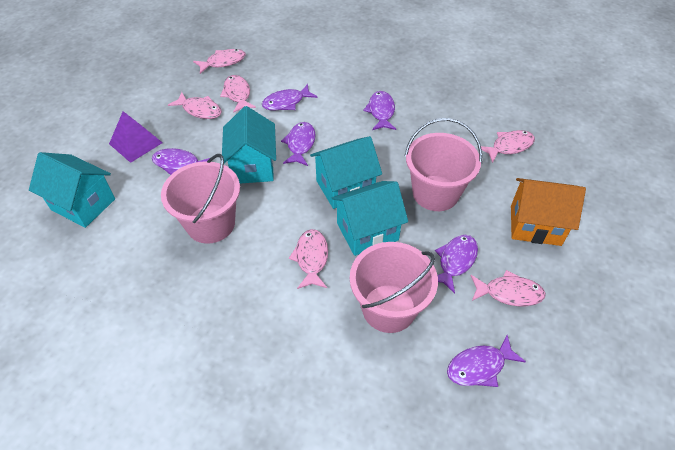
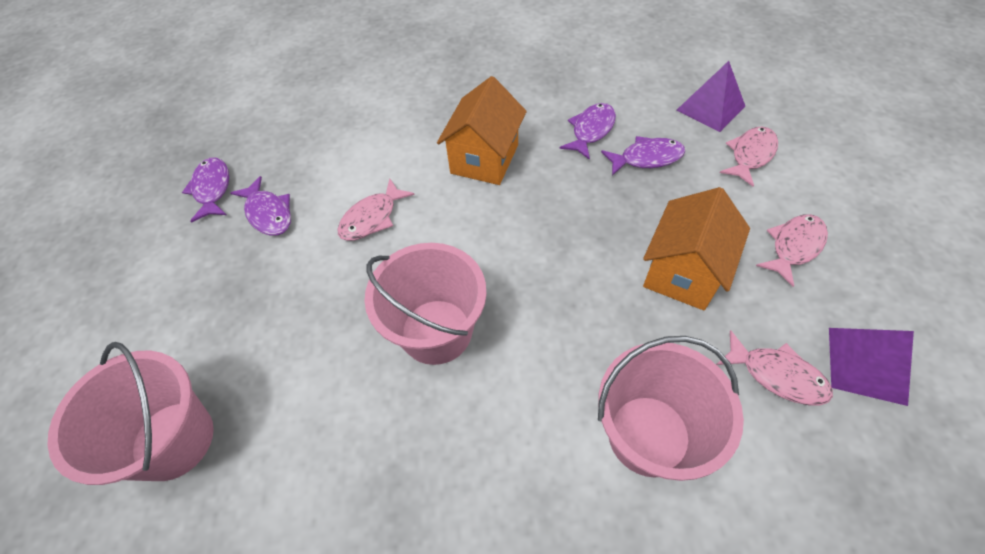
orange house: [511,178,586,246] = 1 -> [437,76,527,185] [643,187,750,310] = 2
pink fish: [168,92,222,119] [193,49,246,74] [220,75,256,113] [289,229,328,289] [470,270,546,306] [481,130,535,163] = 6 -> [338,179,415,241] [716,330,833,405] [720,127,778,187] [756,214,828,287] = 4
purple fish: [152,148,210,175] [262,84,318,111] [281,122,316,166] [363,91,396,130] [435,235,478,294] [447,335,526,387] = 6 -> [182,157,229,223] [230,176,291,236] [560,103,616,160] [601,136,685,176] = 4
purple pyramid: [109,111,163,163] = 1 -> [677,61,745,132] [829,328,914,406] = 2
turquoise house: [29,152,115,228] [222,106,276,184] [310,136,382,209] [332,181,408,256] = 4 -> none = 0

